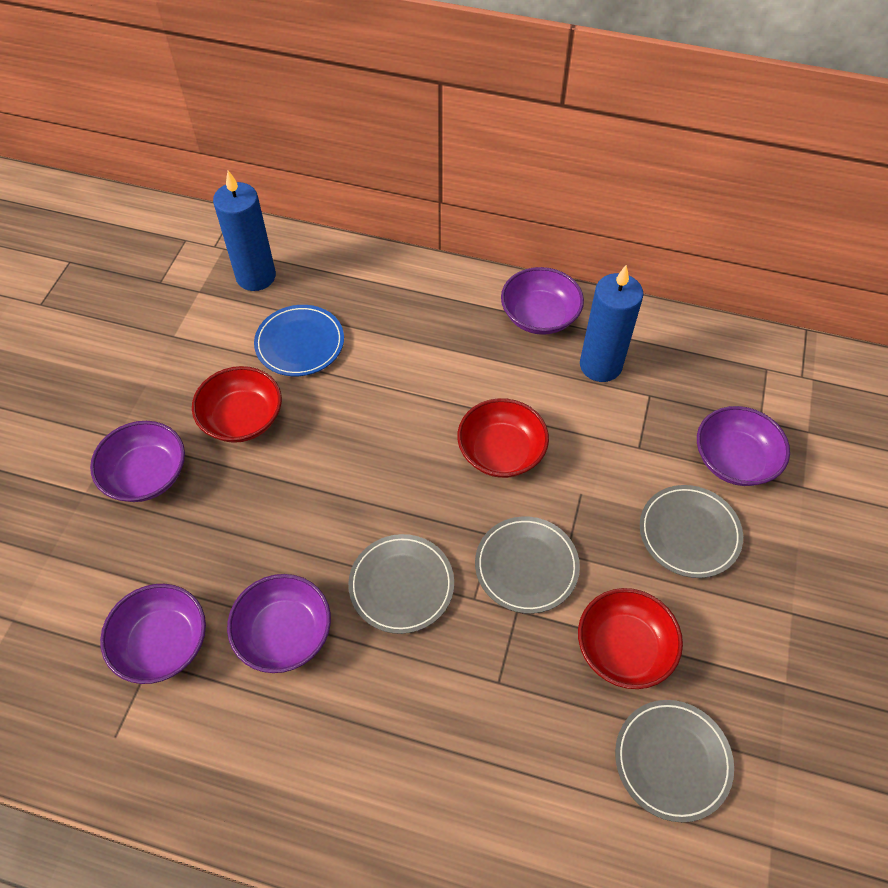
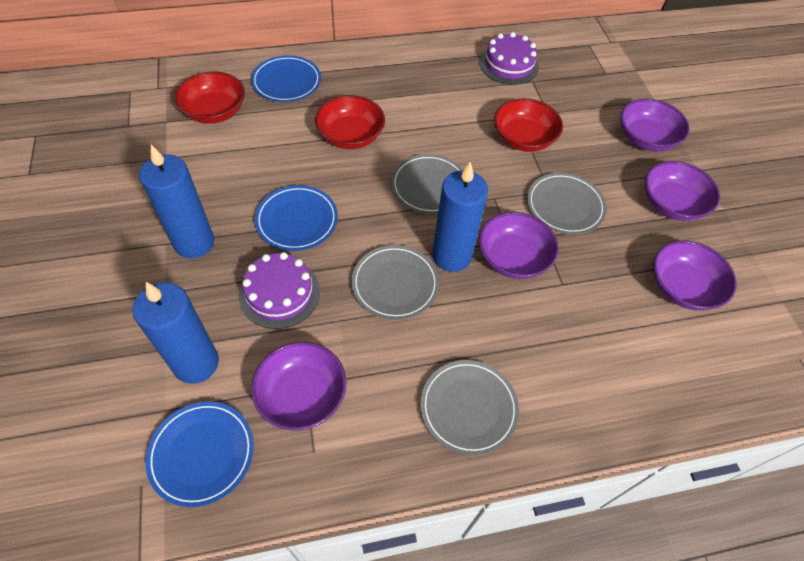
blue candle: [213,171,276,291] [580,265,644,382] = 2 -> [132,282,219,384] [139,145,214,258] [432,161,488,272] = 3
blue plate: [254,305,344,376] = 1 -> [146,402,254,507] [251,55,321,102] [255,185,338,251] = 3
purple cake: none = 0 -> [239,252,320,329] [480,32,539,85] = 2

